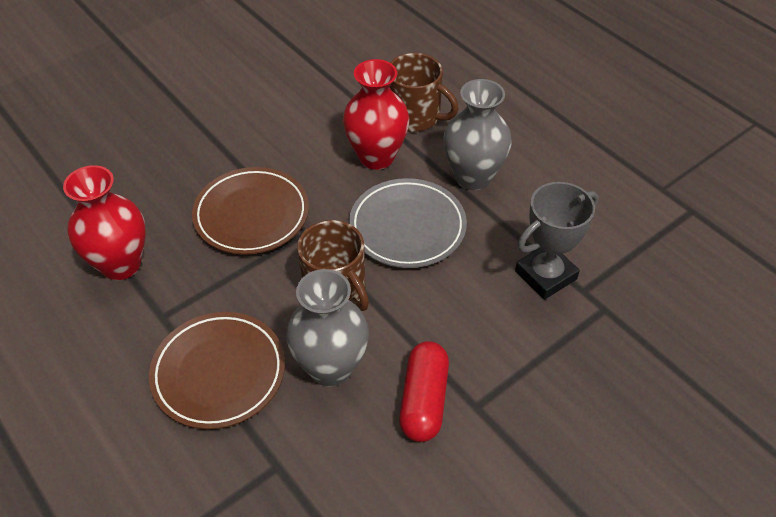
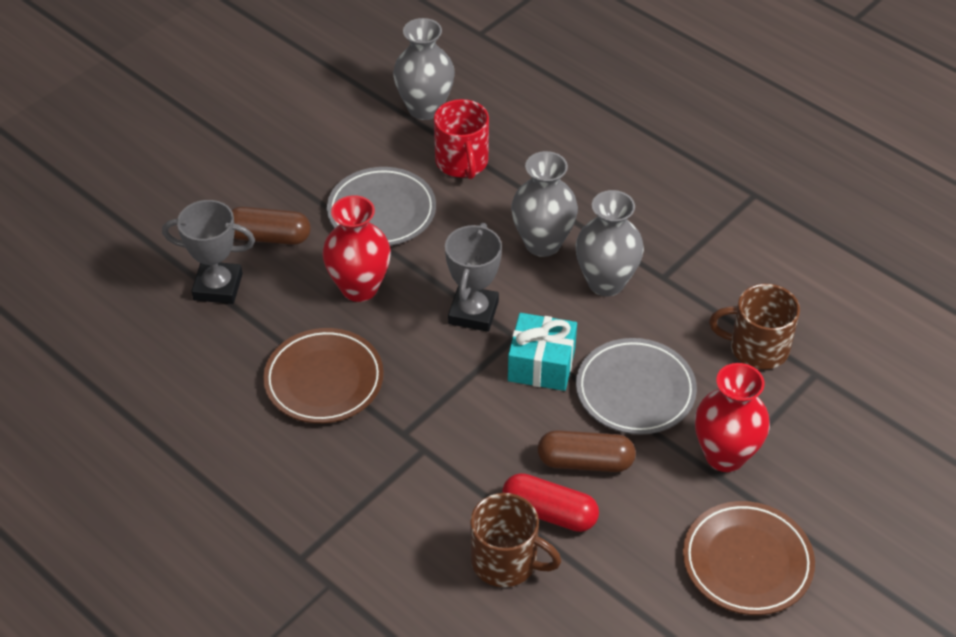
brown capsule: none = 0 -> [232,207,311,245] [537,430,636,472] = 2
grey plate: [349,178,467,268] = 1 -> [327,167,436,246] [576,338,697,435] = 2
grey trophy: [515,182,599,299] = 1 -> [162,200,255,304] [445,223,502,332] = 2
grey vase: [286,269,369,387] [443,79,512,190] = 2 -> [393,18,455,120] [511,151,578,257] [576,190,644,296] = 3
red mug: none = 0 -> [434,99,489,179] = 1
turquoise gift: none = 0 -> [508,313,577,391] = 1

